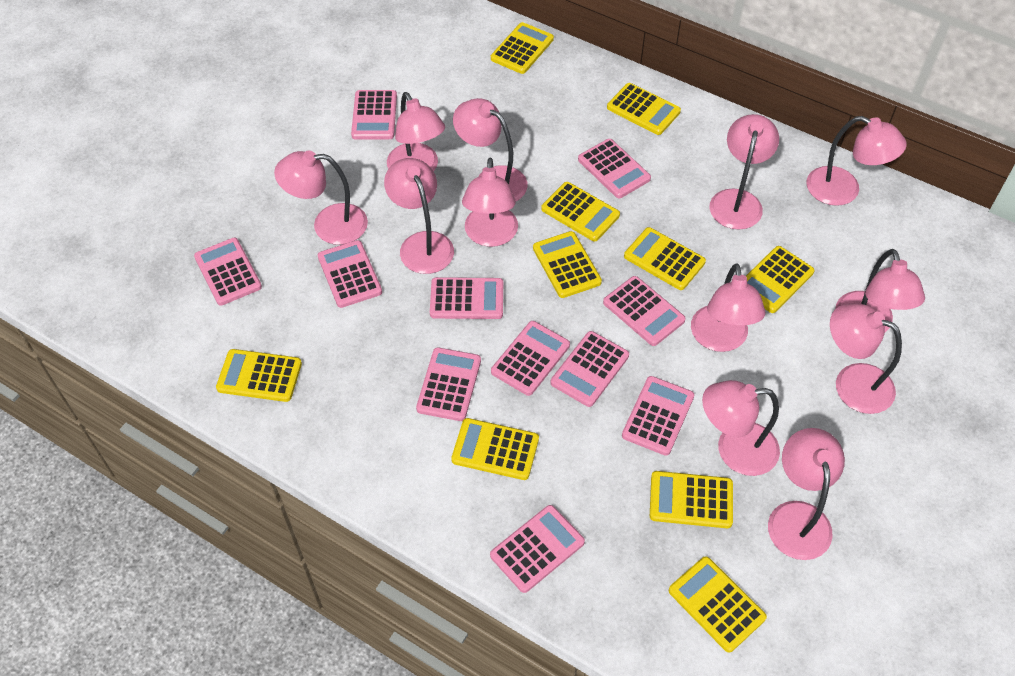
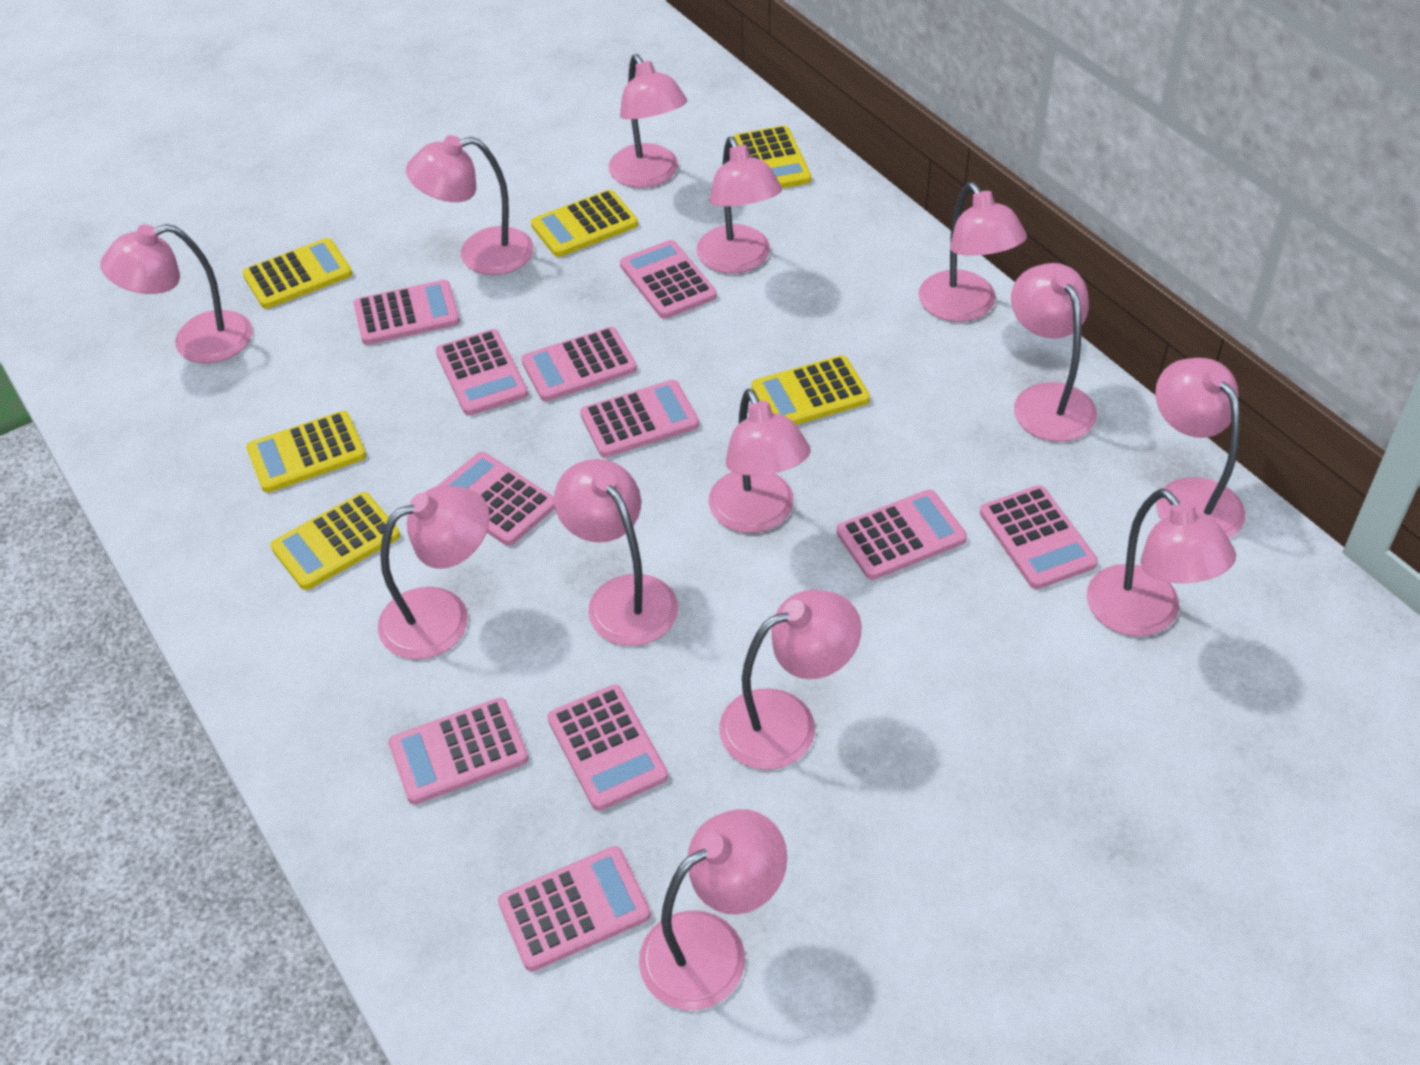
pink lamp: [274,151,368,245] [384,158,454,274] [387,92,445,171] [453,98,528,201] [462,158,518,247] [691,263,766,352] [702,380,780,476] [710,114,779,230] [768,428,845,560] [807,116,907,206] [830,304,902,414] [836,249,925,332] = 12 -> [100,224,252,363] [378,486,490,660] [406,135,534,275] [554,459,678,646] [609,54,687,188] [639,809,787,1010] [696,137,782,274] [709,389,811,533] [719,590,862,770] [918,182,1027,322] [1011,263,1097,442] [1087,489,1236,637] [1155,358,1245,538] = 13
yellow calculator: [216,349,302,402] [451,418,539,480] [491,22,554,74] [533,231,602,298] [541,182,620,241] [607,83,681,135] [624,227,706,290] [650,471,733,528] [669,556,767,653] [746,246,815,313] = 10 -> [243,238,352,309] [246,411,366,493] [270,492,400,590] [531,190,638,257] [733,125,811,188] [751,355,870,425] = 6

